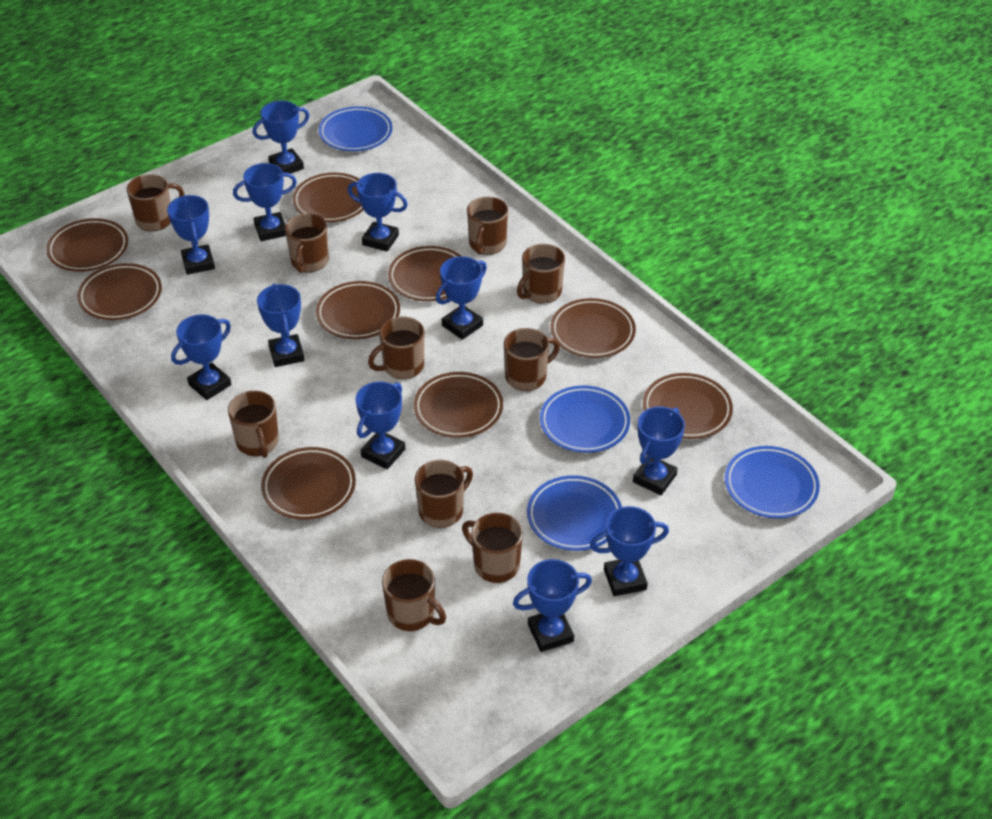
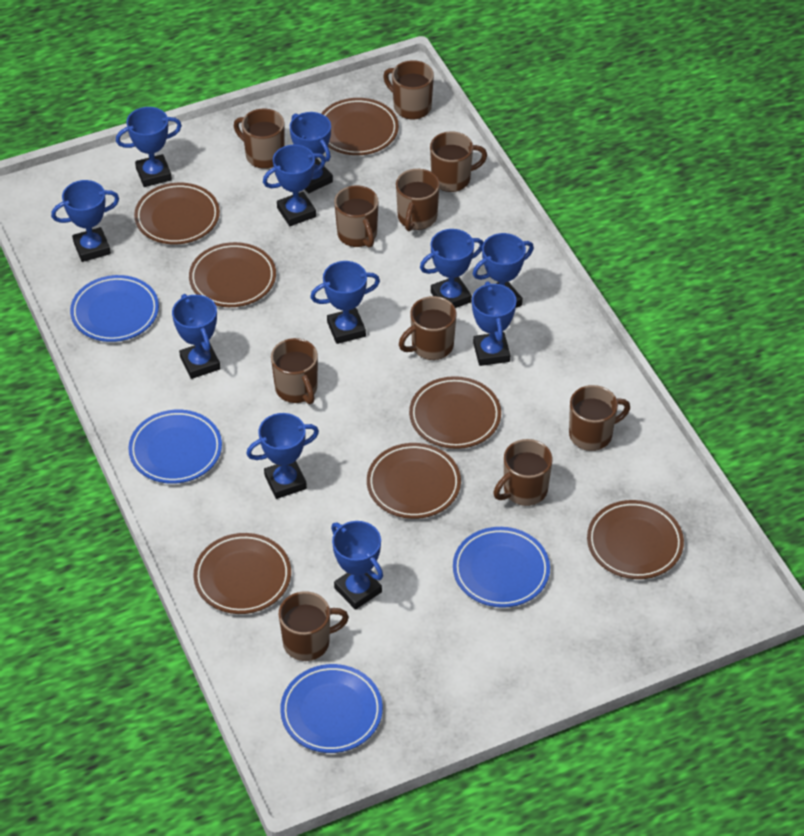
brown plate: [46,218,128,272] [77,263,162,320] [261,447,356,520] [293,173,364,222] [316,281,400,339] [388,246,461,301] [414,372,503,438] [551,298,636,358] [643,373,733,439] = 9 -> [134,183,220,244] [189,242,276,307] [194,533,291,614] [321,98,399,155] [367,443,461,519] [409,376,501,449] [587,500,684,579] = 7

